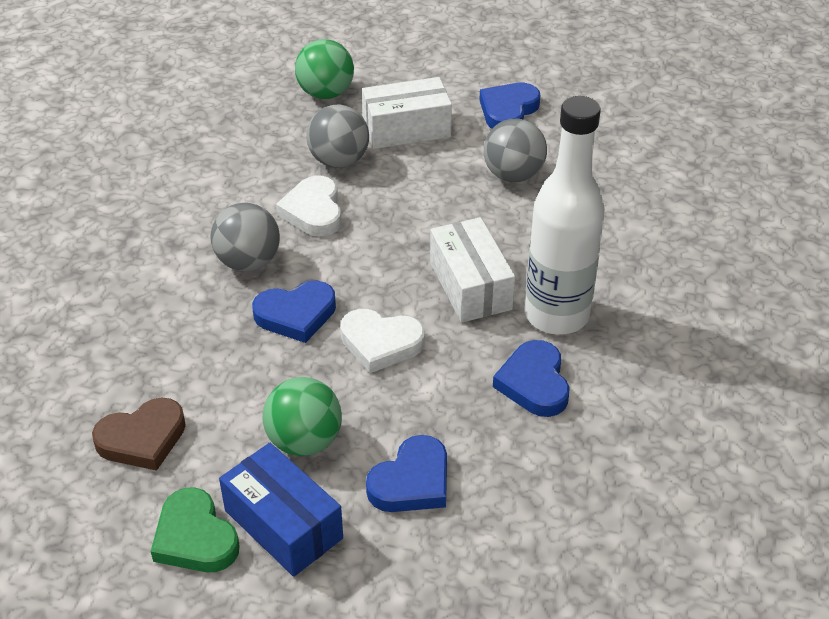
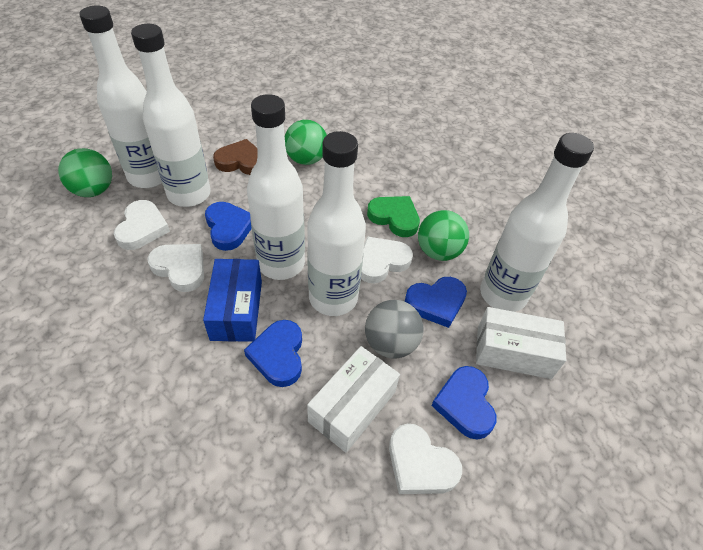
green ball: [263,377,342,456] [295,39,354,99] = 2 -> [58,148,112,197] [285,120,327,165] [418,210,469,261] = 3
grey ball: [211,203,280,271] [306,104,369,168] [484,119,547,182] = 3 -> [365,300,424,359] = 1
white bottle: [524,96,605,335] = 1 -> [79,5,162,188] [131,24,210,207] [247,94,305,280] [307,131,366,316] [480,133,594,312] = 5
white heart: [276,175,342,237] [340,309,425,373] = 2 -> [114,200,170,250] [147,244,204,292] [361,236,413,283] [389,424,462,494] = 4

